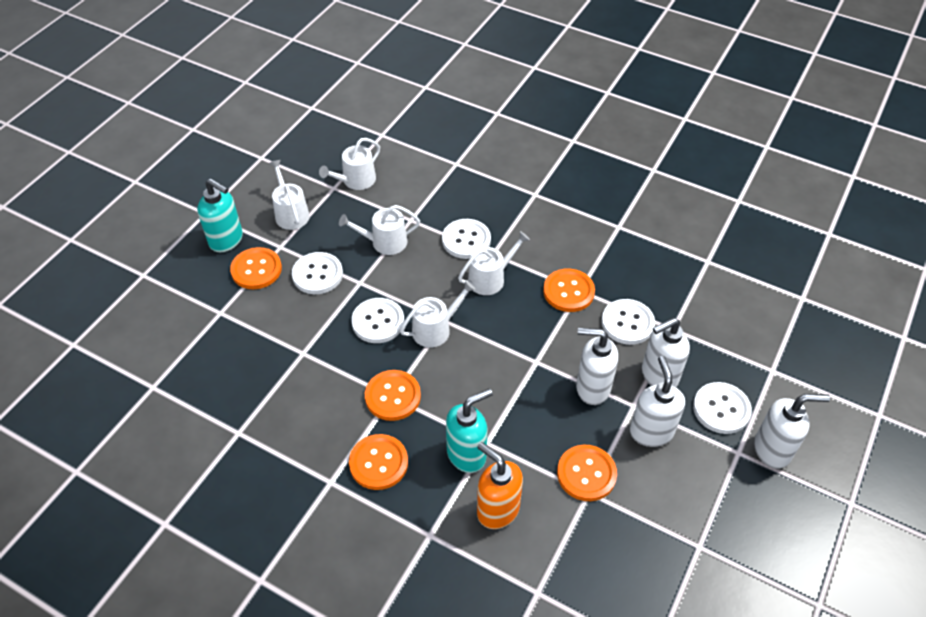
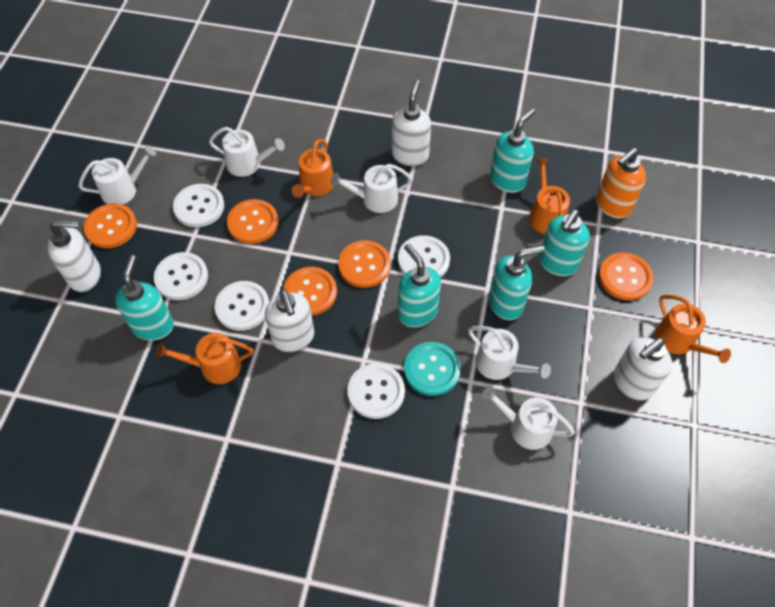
orange watering can: none = 0 -> [156,333,253,384] [292,139,334,198] [529,158,570,234] [655,294,731,363] = 4
turquoise button: none = 0 -> [404,342,461,396] = 1
turquoise soap dispenser: [197,178,243,252] [446,389,493,473] = 2 -> [115,255,174,341] [398,244,441,327] [489,245,545,320] [490,108,535,193] [539,209,590,276] = 5

